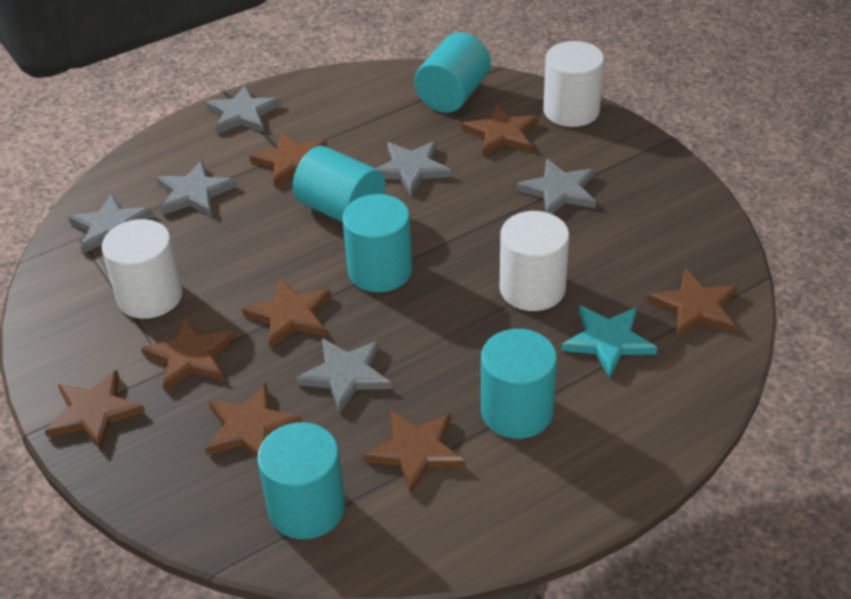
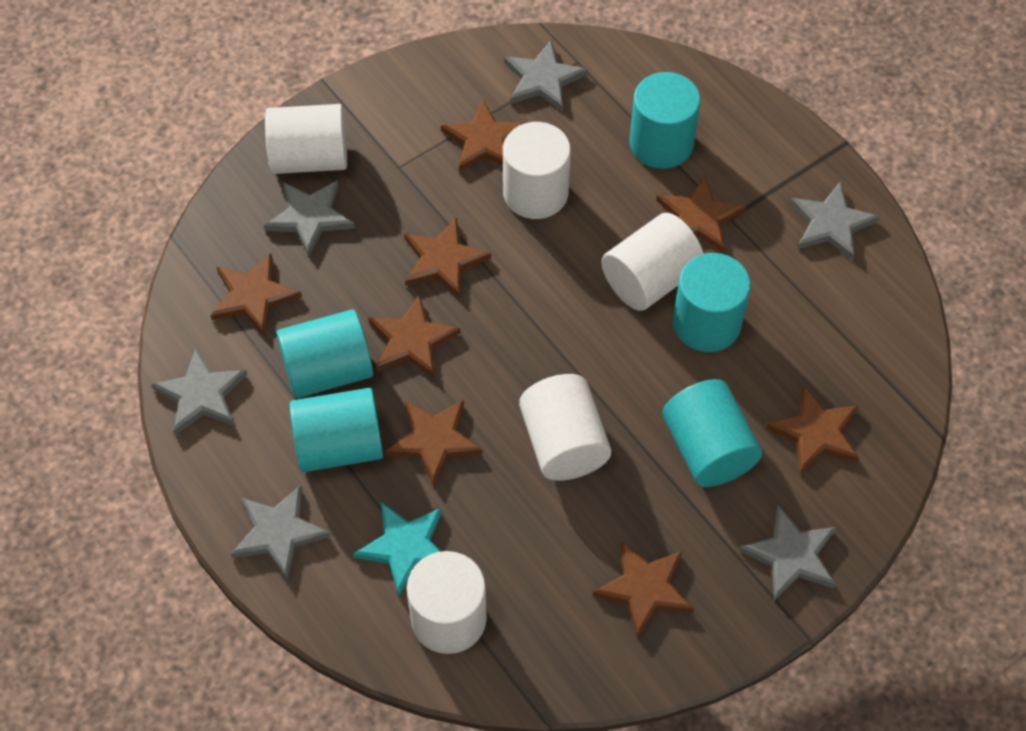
white cylinder: [102,219,183,319] [500,211,569,311] [543,41,604,127] = 3 -> [265,104,347,174] [407,551,487,654] [503,122,571,219] [519,374,611,481] [602,213,703,311] = 5

